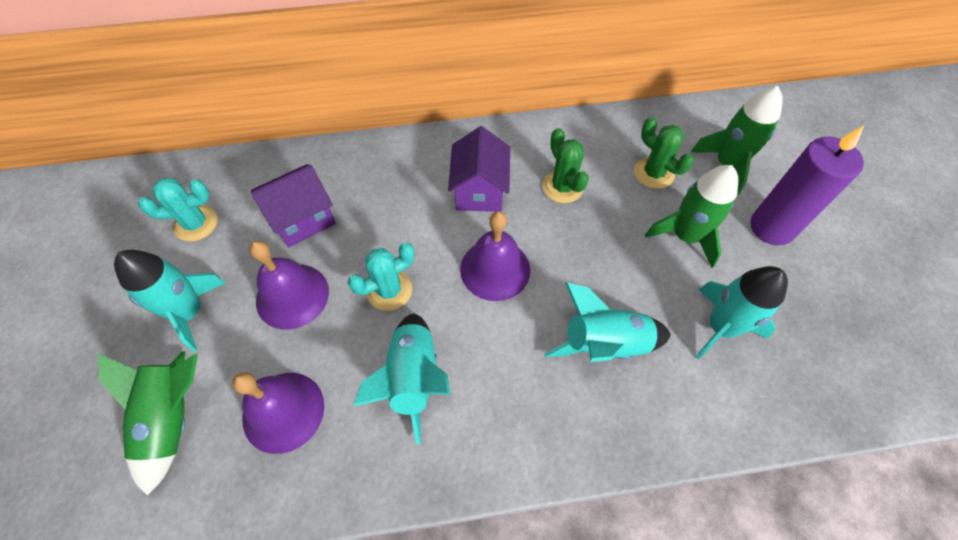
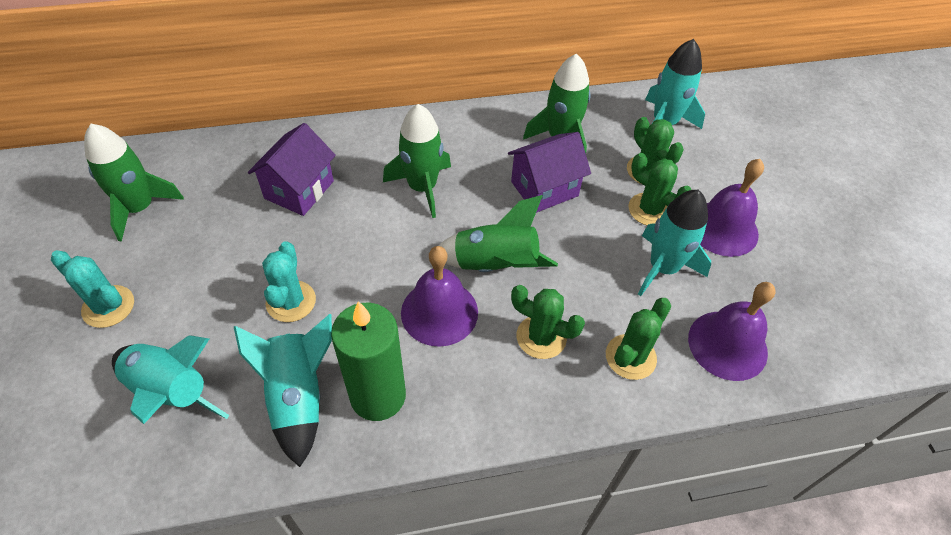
green cactus: [542,128,589,203] [634,117,694,189] = 2 -> [511,285,585,359] [606,298,671,380] [627,117,684,184] [628,153,691,225] = 4
green candle: none = 0 -> [331,301,406,421] = 1
green rocket: [98,352,198,496] [645,165,738,268] [691,86,783,195] = 3 -> [84,124,184,241] [383,104,451,218] [438,195,558,272] [523,54,591,153] = 4
purple candle: [750,125,864,245] = 1 -> none = 0

